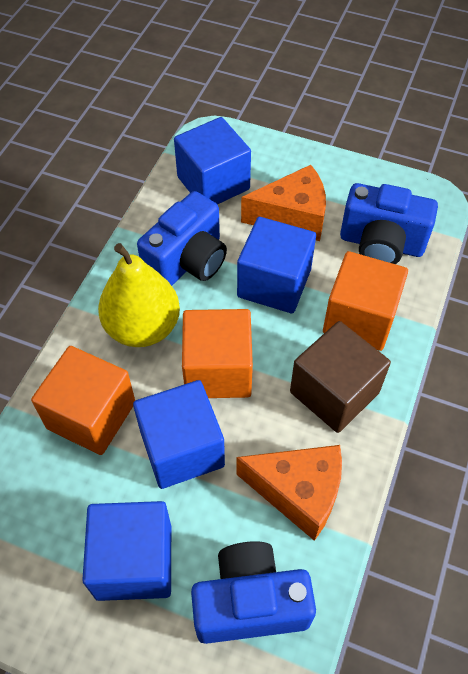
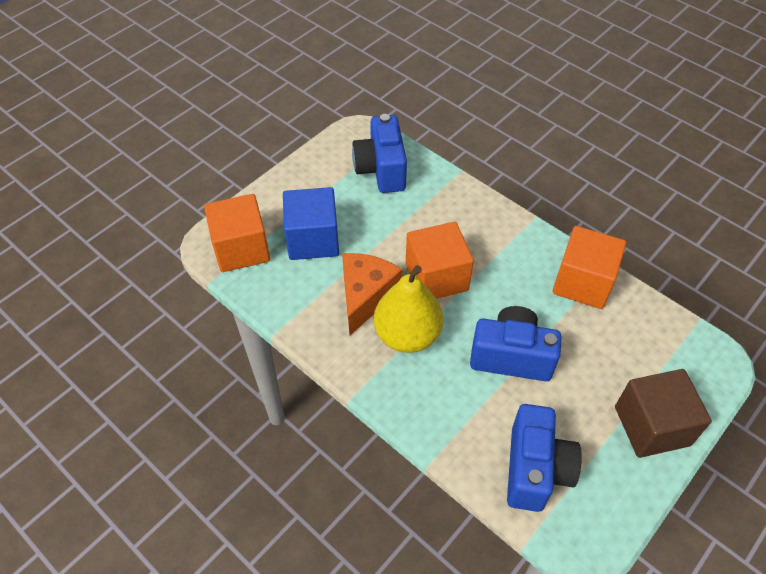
blue cube: [82,501,171,601] [133,380,225,489] [174,117,251,204] [237,217,316,313] = 4 -> [283,187,339,260] = 1
orange cheese: [236,445,342,541] [241,165,326,241] = 2 -> [342,253,402,335] = 1

